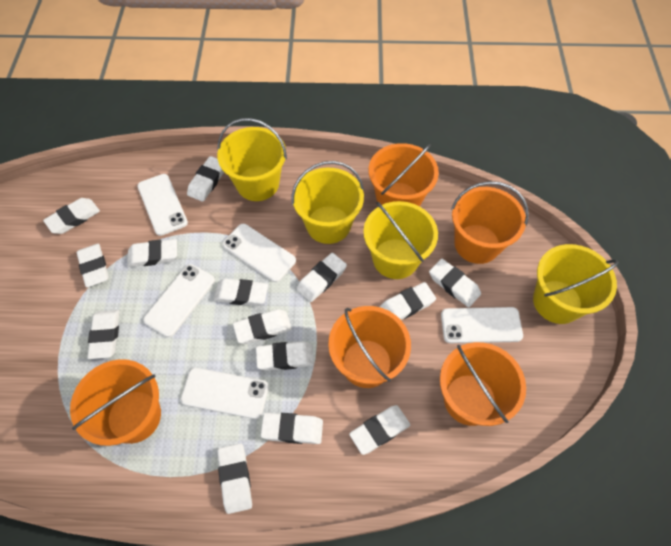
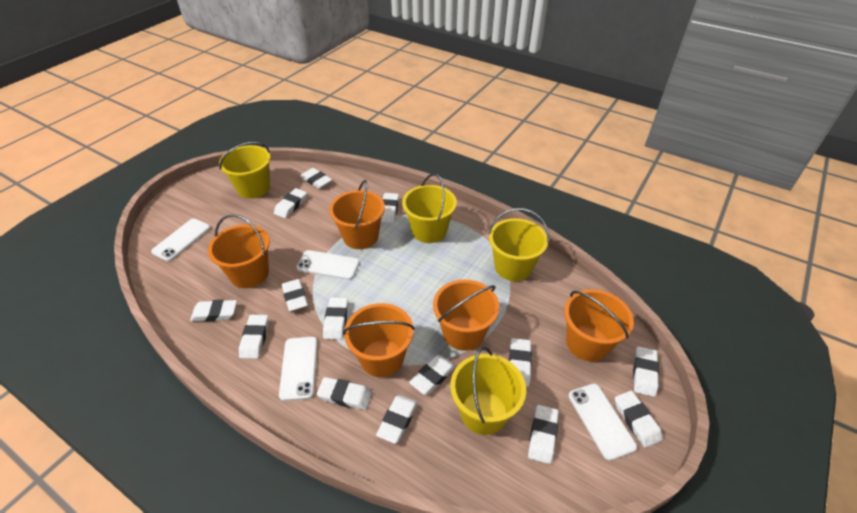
white phone: [137,174,188,236] [143,264,215,337] [180,368,269,419] [222,224,296,282] [441,307,523,343] = 5 -> [151,218,210,261] [279,337,318,401] [297,250,360,280] [568,384,637,461] = 4

